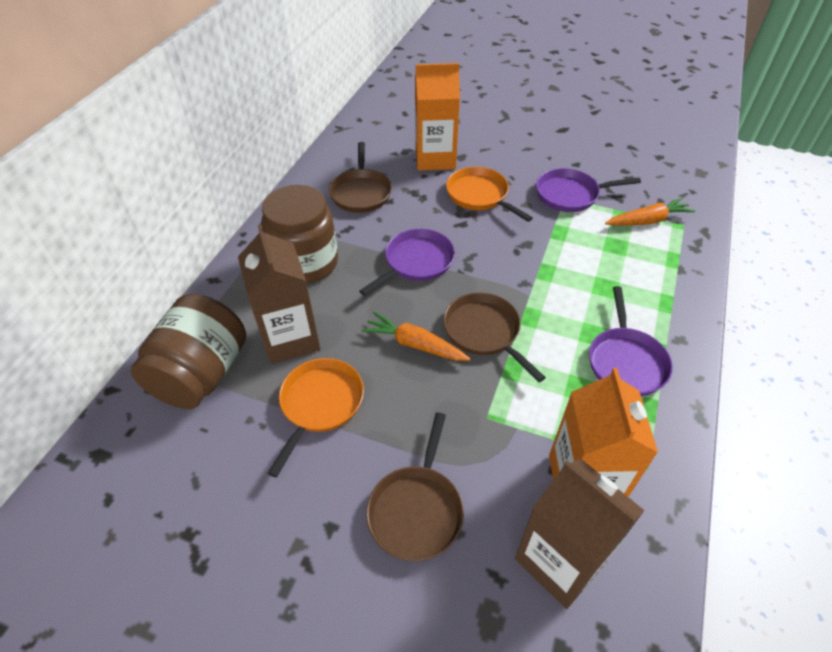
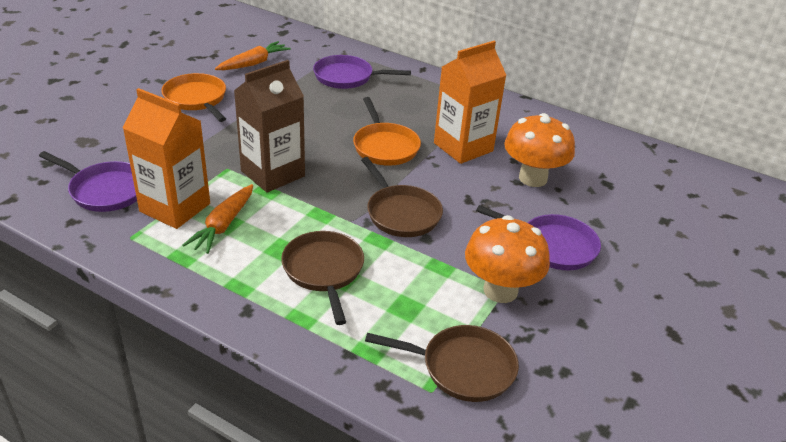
brown carton: [238,225,321,364] [515,458,645,609] = 2 -> [234,60,305,193] = 1
brown jar: [131,294,246,409] [261,185,338,284] = 2 -> none = 0
orange mushroom: none = 0 -> [465,215,550,303] [504,113,575,187] = 2

